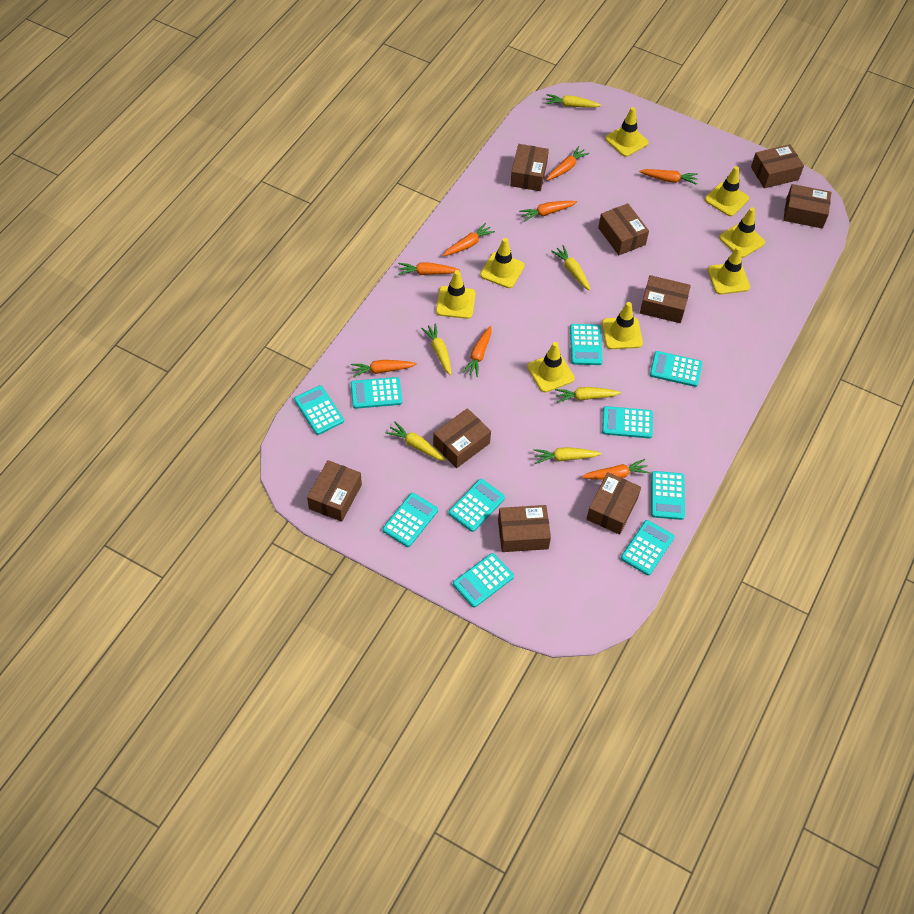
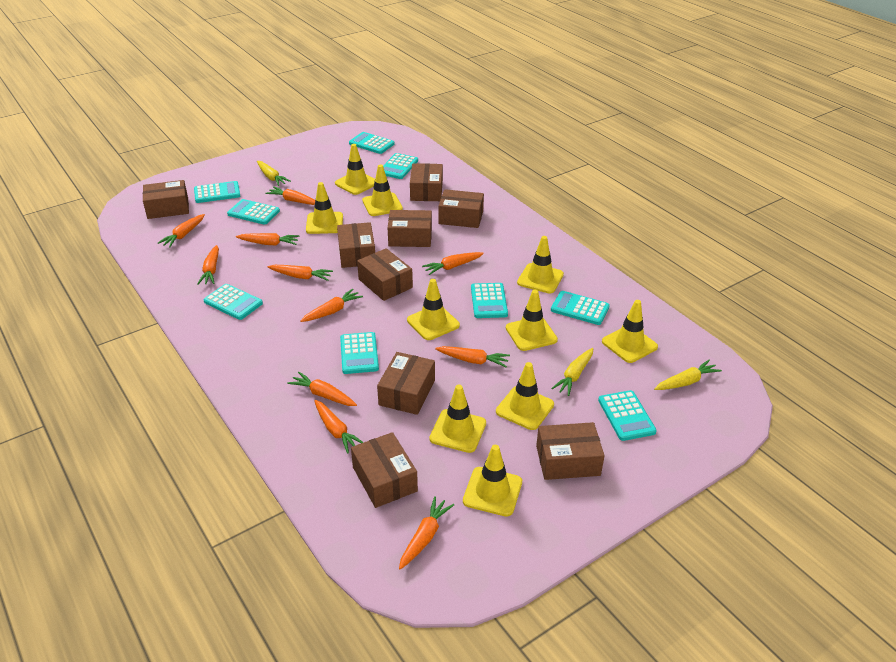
orange carrot: [351,360,417,377] [398,263,460,275] [443,223,495,256] [462,326,492,377] [519,201,577,221] [546,146,590,181] [582,459,650,480] [639,169,698,185] = 8 -> [158,214,205,248] [197,245,219,284] [236,233,299,245] [265,186,315,205] [268,265,333,281] [287,372,357,406] [300,289,363,322] [314,400,364,454] [399,496,454,570] [422,252,484,275] [435,346,510,367] = 11
turquoise calculator: [294,385,344,435] [351,377,402,409] [382,493,438,547] [448,479,505,532] [453,553,514,608] [570,324,603,365] [602,406,653,439] [621,520,674,575] [650,351,702,387] [651,471,685,520] = 10 -> [194,181,240,203] [203,284,263,320] [227,199,280,225] [340,332,379,374] [349,132,394,154] [383,153,418,179] [471,283,508,318] [551,291,610,325] [598,390,657,441] = 9
yellow carrot: [386,422,446,461] [421,323,451,375] [534,447,602,464] [545,94,602,108] [551,245,591,291] [555,387,621,403] = 6 -> [257,161,291,186] [551,348,593,396] [654,360,722,390] = 3
yellow traffic cone: [436,270,476,319] [480,238,525,288] [527,342,575,392] [602,302,643,349] [605,107,649,157] [705,166,749,216] [708,246,750,294] [719,207,765,258] = 8 -> [306,182,343,234] [335,144,375,195] [362,164,403,216] [407,279,460,340] [429,385,486,453] [463,445,522,517] [496,362,554,430] [506,290,558,351] [517,236,564,294] [602,300,658,363] = 10

